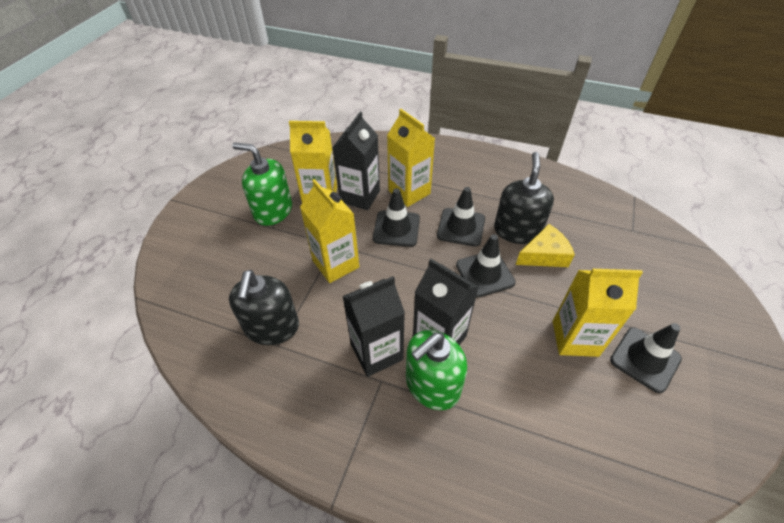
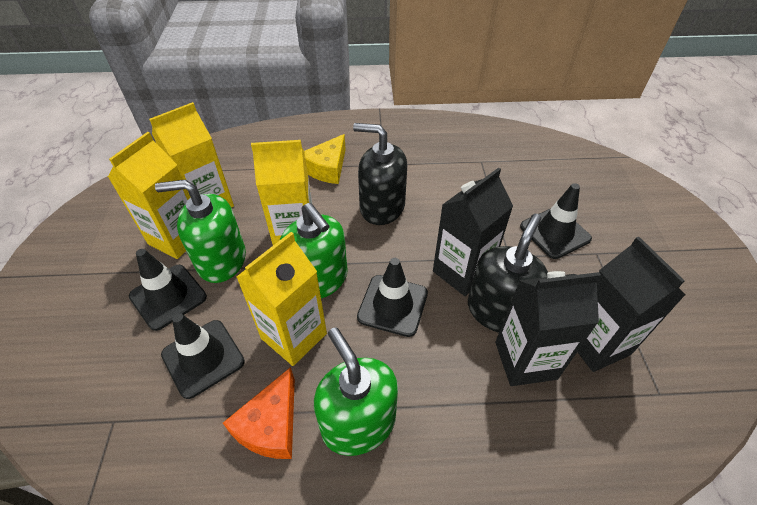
green soap dispenser: [232,142,292,226] [406,330,467,410] = 2 -> [155,179,246,283] [280,203,348,298] [314,327,398,456] = 3
orange cheese: none = 0 -> [223,367,295,459] = 1

